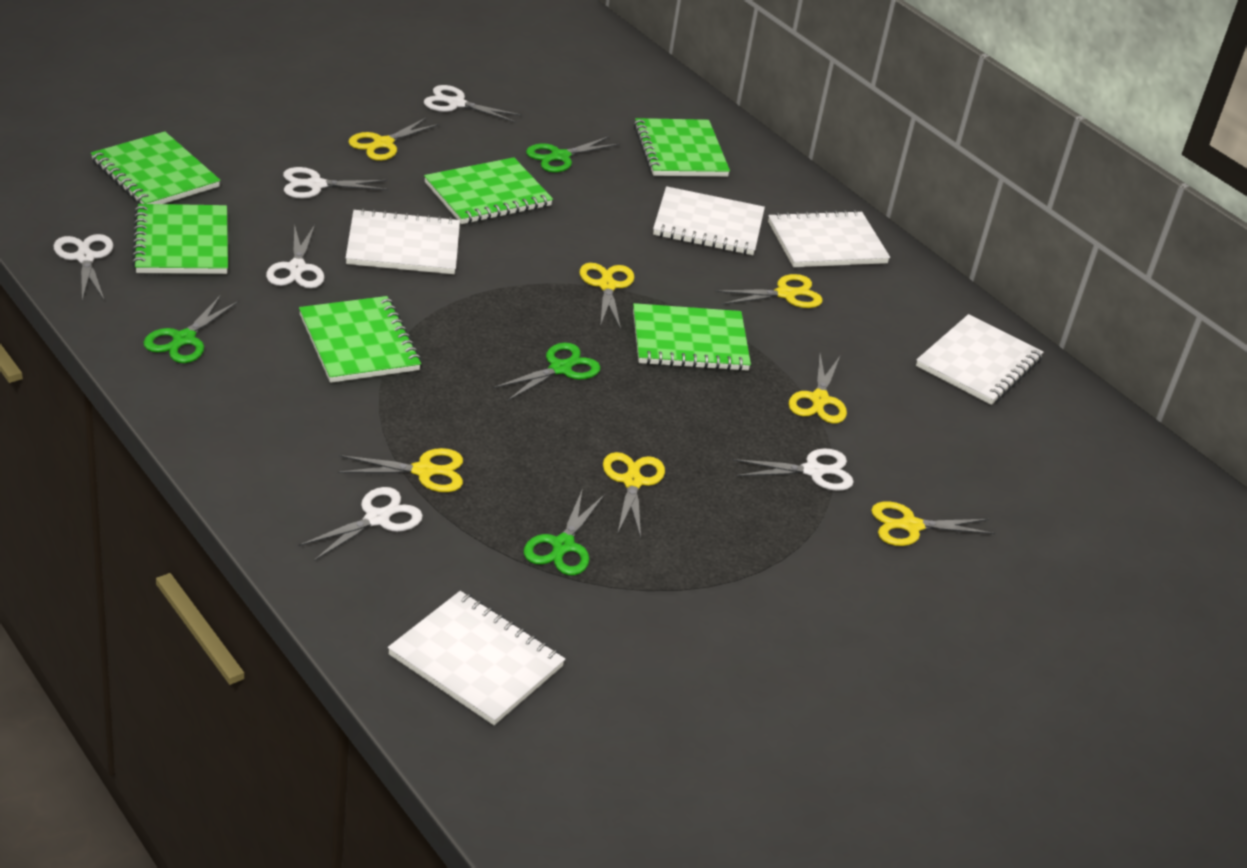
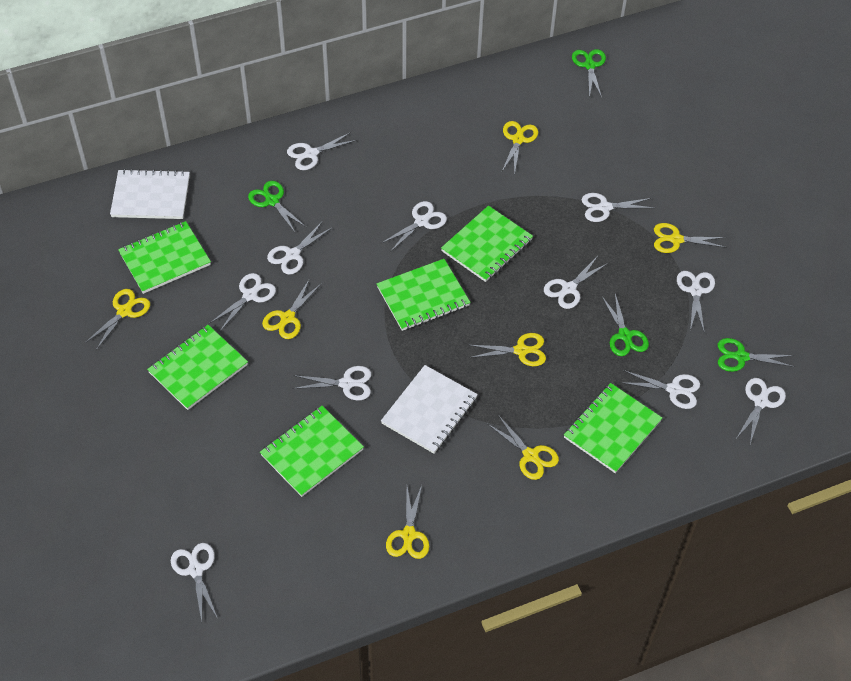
white notebook: [346,208,460,274] [388,591,565,725] [653,186,765,255] [768,210,890,267] [916,314,1043,405] = 5 -> [110,169,190,219] [381,365,478,454] = 2
white scissors: [54,234,113,301] [266,224,325,288] [283,167,388,199] [299,487,423,561] [424,85,522,123] [733,449,854,491] = 6 -> [171,543,218,622] [209,273,276,331] [267,221,333,275] [287,132,357,170] [292,366,371,400] [382,201,447,252] [544,256,608,309] [582,193,654,222] [620,370,700,409] [677,271,715,331] [736,378,786,444] = 11

